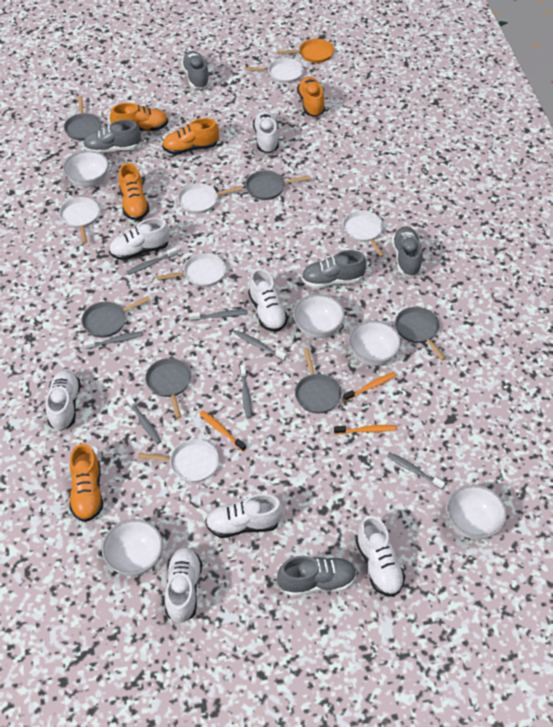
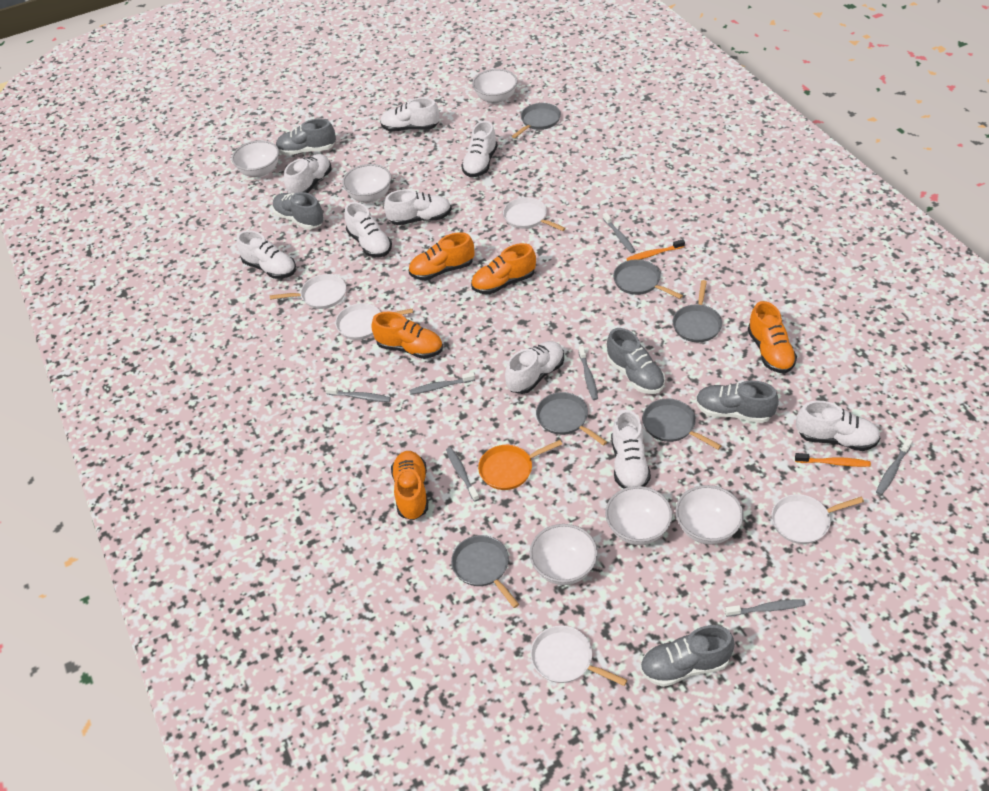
orange toothbrush: [199,411,246,451] [334,425,397,434] [343,372,396,401] = 3 -> [626,239,685,261] [795,453,871,467] = 2
white bowl: [63,150,109,187] [102,519,163,576] [293,294,345,338] [348,320,401,366] [447,485,507,540] = 5 -> [232,140,279,178] [342,164,391,203] [472,69,518,104] [529,524,598,585] [605,486,672,545] [675,485,744,545] = 6
white pan: [59,197,99,244] [138,439,219,482] [156,253,226,287] [178,183,243,214] [245,58,304,83] [343,210,384,257] = 6 -> [270,274,346,309] [335,303,413,340] [503,197,566,231] [530,625,627,686] [771,494,864,544] = 5
white shoe: [46,370,81,431] [109,218,170,260] [165,547,202,623] [205,494,283,538] [248,269,288,332] [253,111,279,153] [356,515,406,597] = 7 -> [236,230,296,279] [284,154,332,194] [344,202,392,257] [380,98,440,131] [384,189,452,225] [461,121,498,177] [505,341,564,394] [611,410,651,489] [796,401,880,451] = 9

